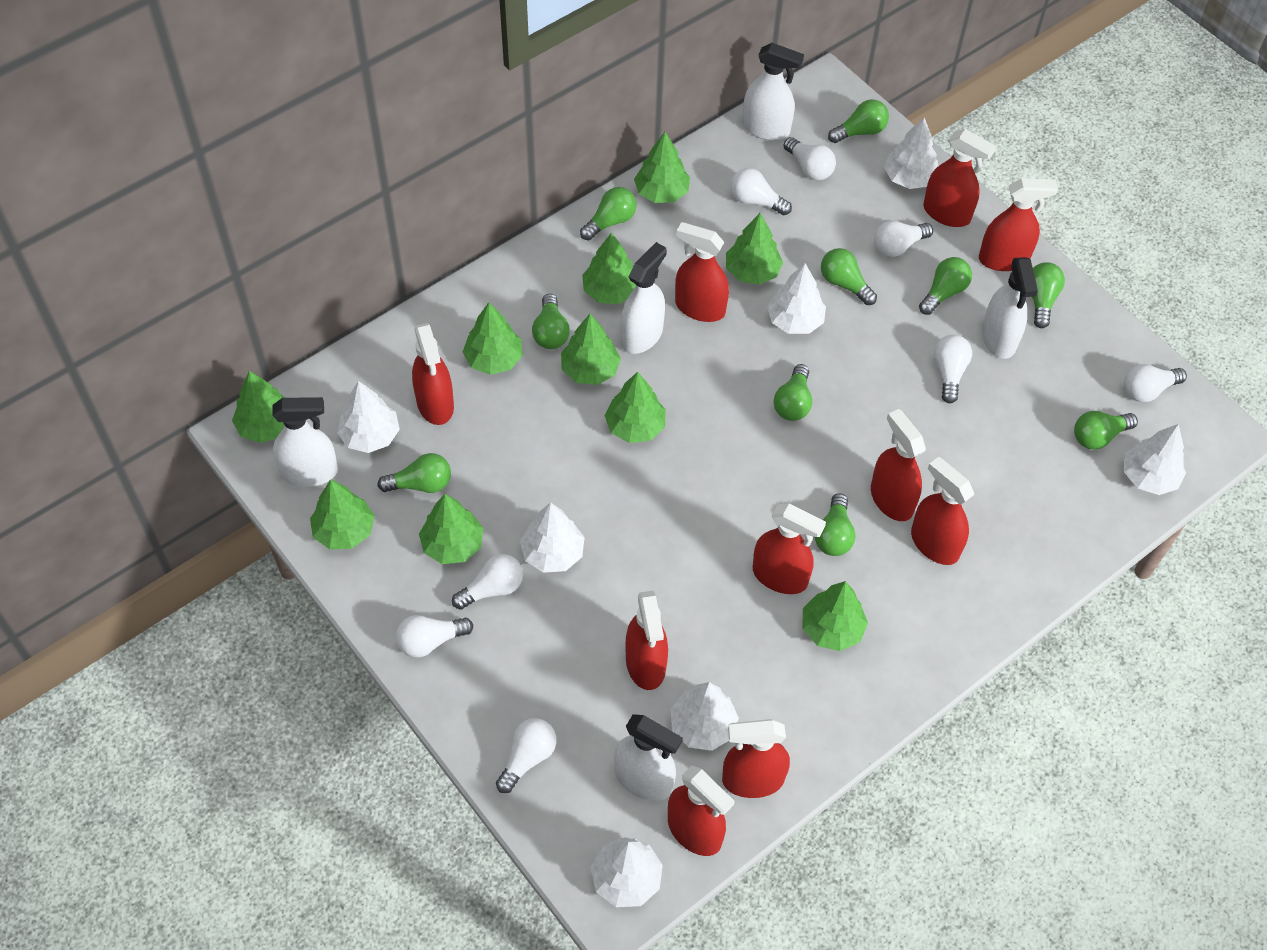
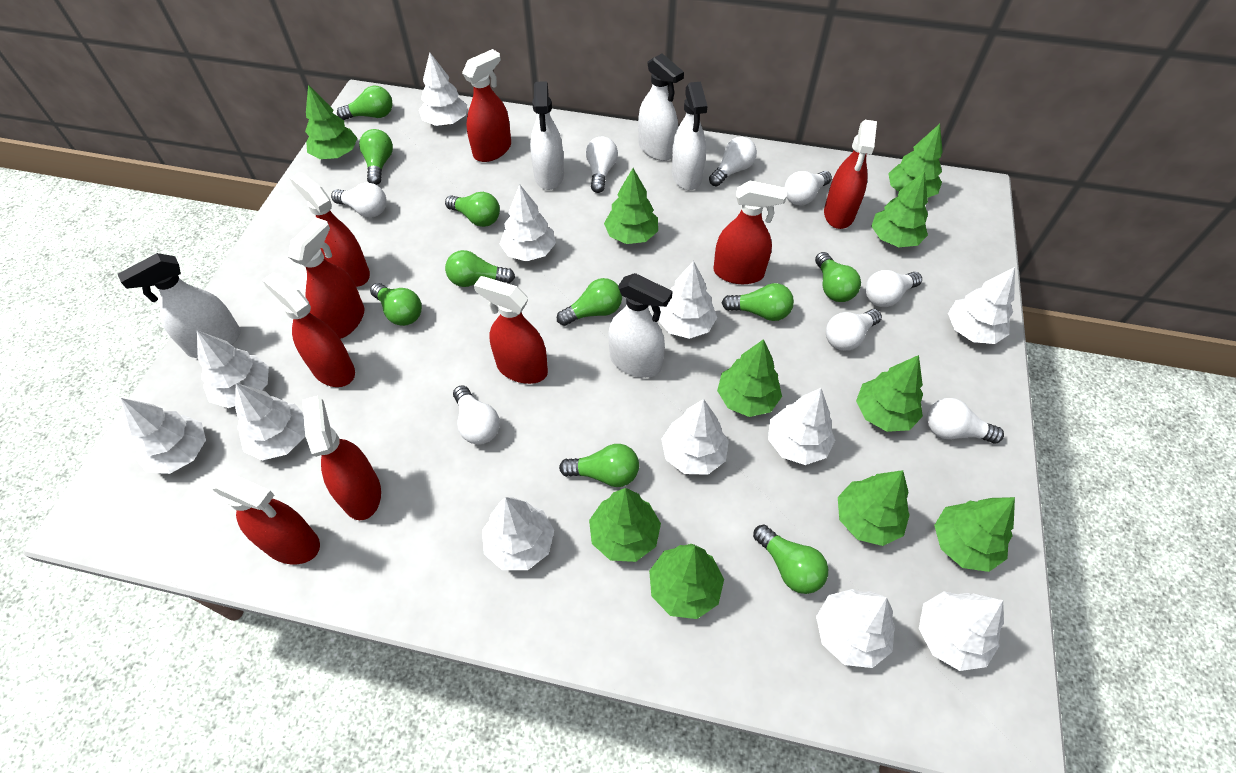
red spray bottle: [412,323,454,425] [625,591,668,690] [668,765,735,856] [675,222,729,322] [722,719,790,798] [753,503,826,594] [871,409,926,521] [911,457,974,565] [924,129,996,227] [979,178,1058,271] = 10 -> [211,470,320,564] [262,272,355,387] [288,218,364,339] [290,172,370,287] [302,396,381,520] [462,49,511,162] [474,276,548,384] [714,180,787,284] [824,120,877,229] = 9
white tree: [337,381,400,453] [520,502,585,573] [591,837,663,907] [671,682,739,751] [767,263,826,334] [884,117,938,189] [1124,424,1186,495] = 7 -> [121,398,206,474] [197,330,269,408] [235,383,305,460] [419,53,467,126] [482,497,554,570] [500,185,556,261] [659,261,717,339] [661,399,729,475] [768,388,835,465] [816,589,895,668] [919,591,1004,671] [948,267,1015,344] = 12

